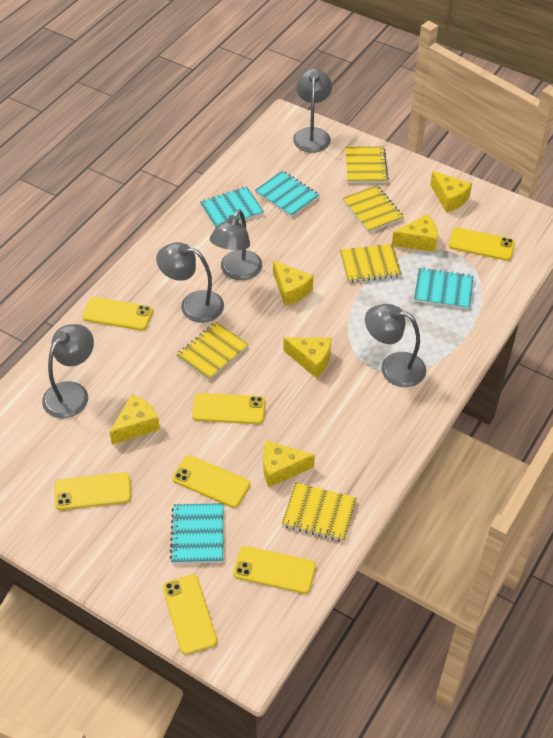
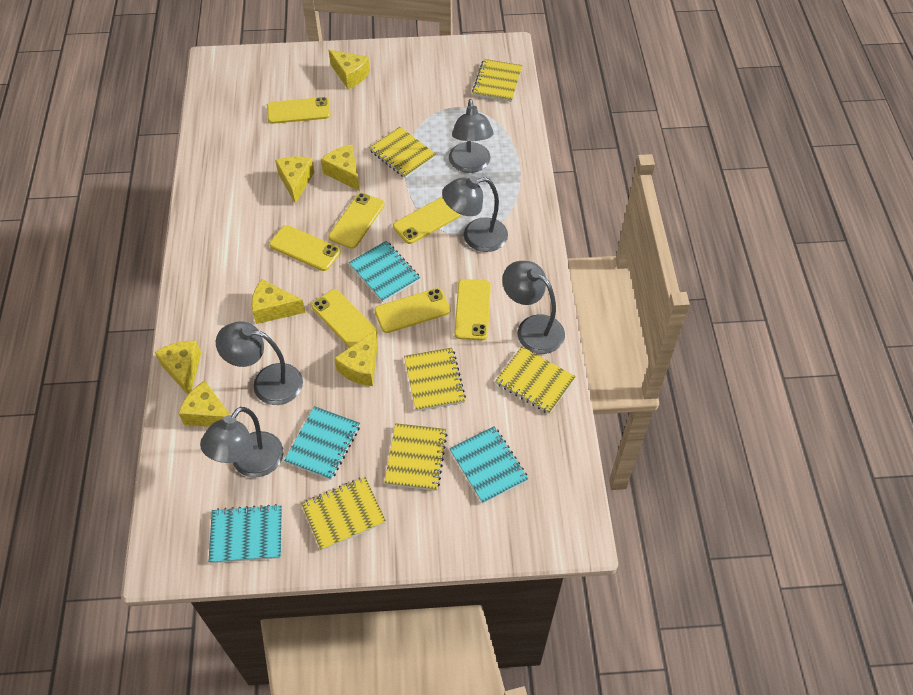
yellow cheese: [109,394,160,445] [263,440,315,487] [273,260,313,306] [283,337,331,378] [392,214,438,252] [430,171,472,213] = 6 -> [155,341,201,395] [179,381,230,427] [252,279,306,324] [275,156,314,204] [321,145,360,191] [329,50,370,89] [334,331,378,386] = 7
yellow notebook: [176,322,249,380] [282,483,357,541] [340,244,401,283] [343,185,404,233] [345,146,388,183] = 5 -> [301,477,386,551] [369,127,436,178] [384,423,447,491] [404,348,466,411] [472,59,523,102] [495,347,576,414] = 6

